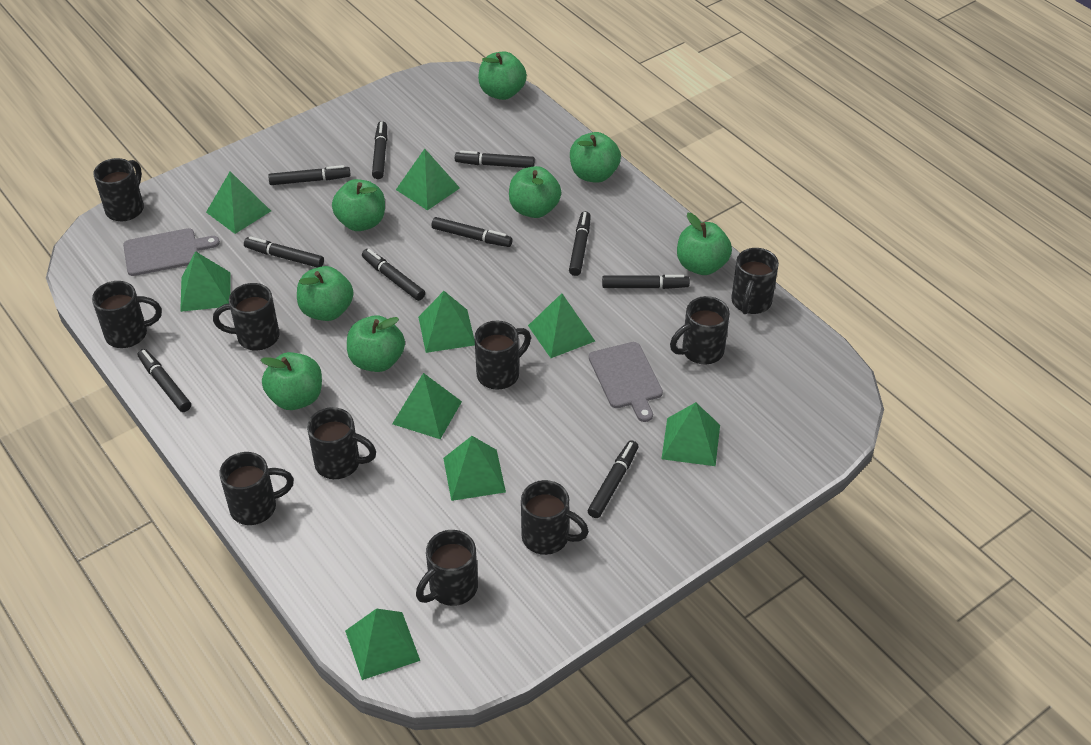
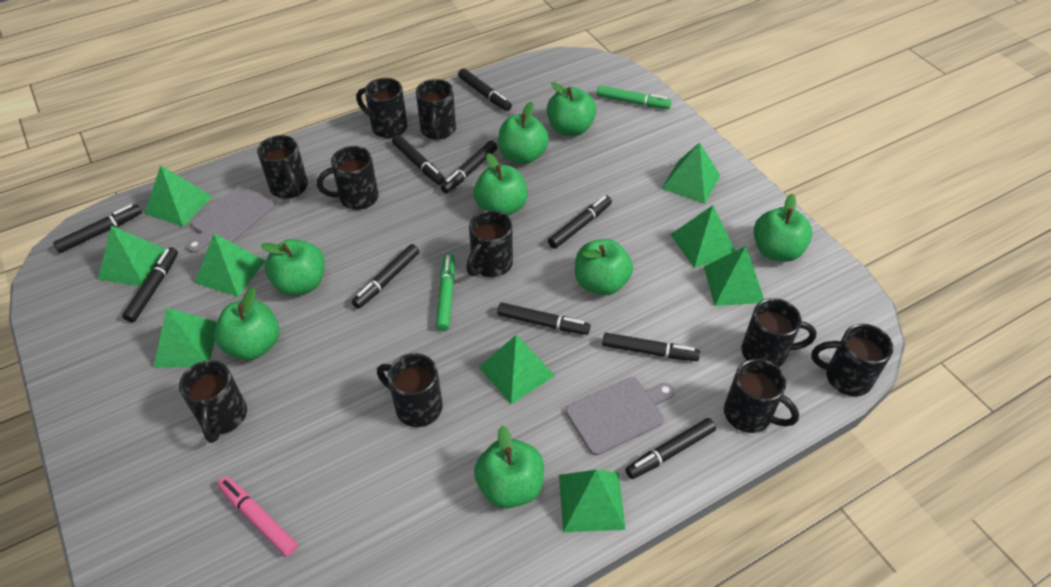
green marker: none = 0 -> [436,254,455,331] [597,86,671,109] = 2
pink marker: none = 0 -> [218,477,298,557] = 1

